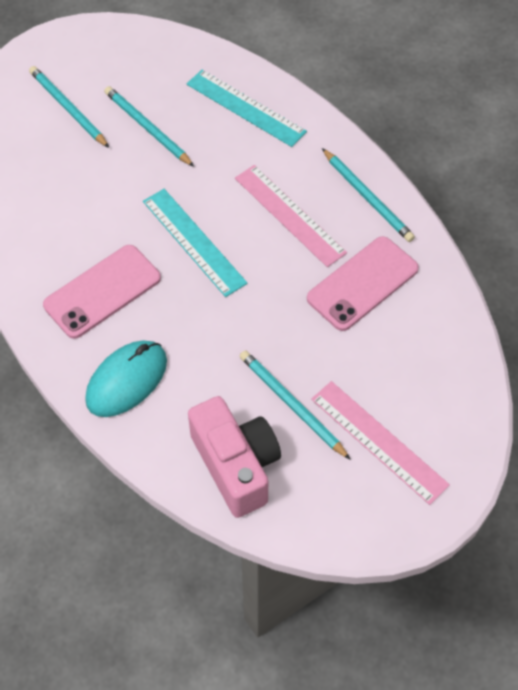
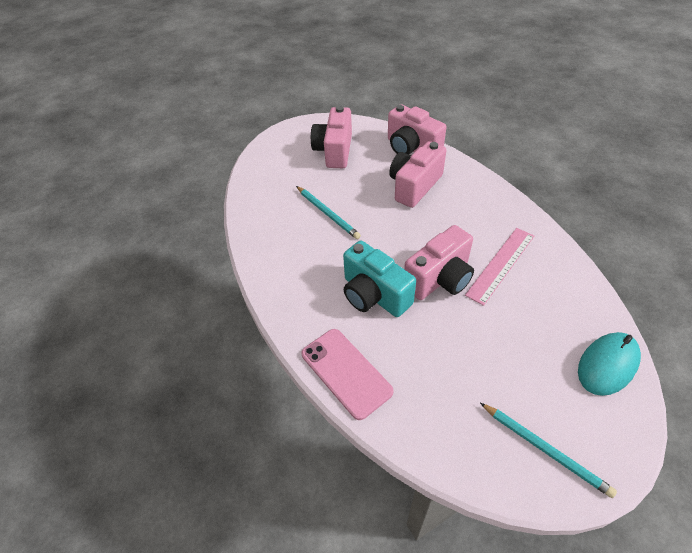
pink camera: [188,396,281,518] = 1 -> [311,106,352,168] [388,104,447,154] [389,141,447,208] [404,225,474,300] = 4
pink phone: [43,245,161,339] [307,236,419,331] = 2 -> [302,329,394,420] = 1
pink ruler: [235,165,347,267] [311,381,450,505] = 2 -> [465,228,534,306] = 1
turquoise camera: none = 0 -> [343,241,416,317] = 1
turquoise pencil: [29,66,109,148] [104,86,194,167] [240,350,351,460] [322,148,415,242] = 4 -> [296,186,361,239] [480,403,617,498] = 2
turquoise ruler: [143,189,248,297] [187,70,307,147] = 2 -> none = 0

